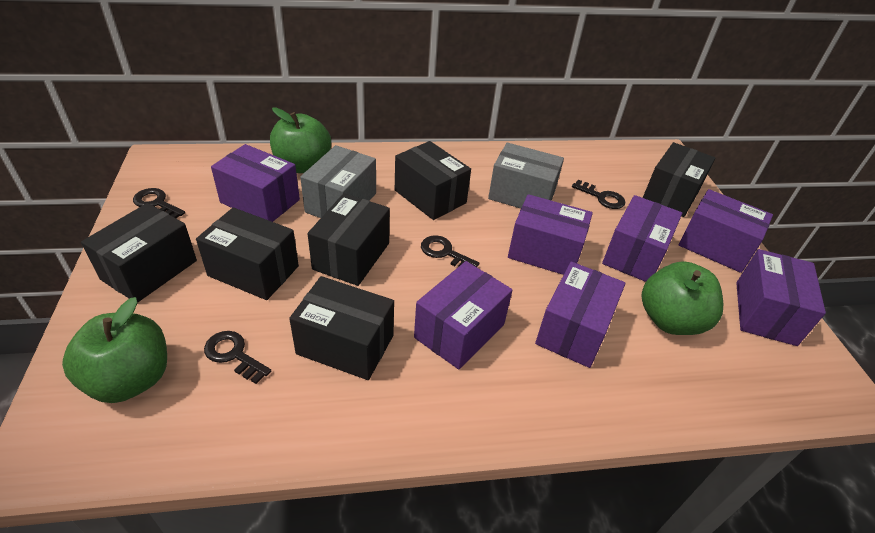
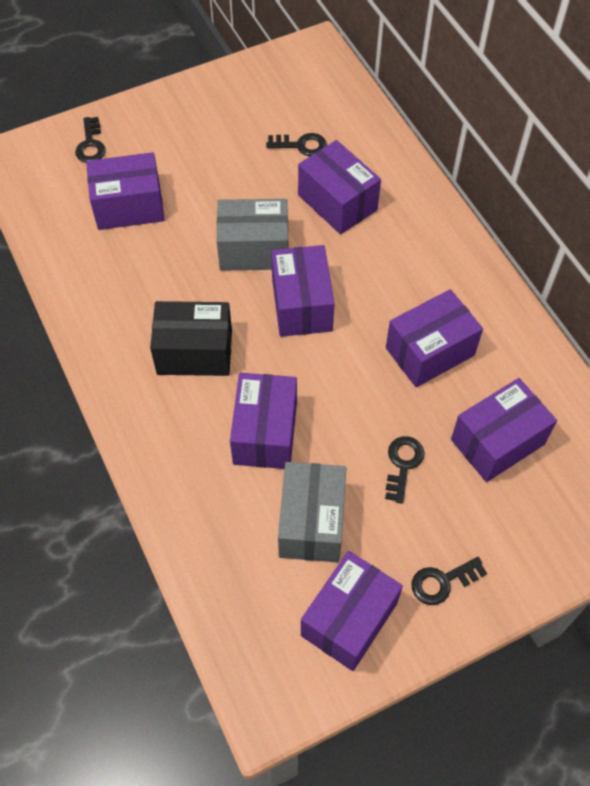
black box: [81,203,197,302] [196,207,299,300] [289,276,394,380] [307,193,390,286] [395,141,471,220] [643,142,715,217] = 6 -> [150,301,232,376] = 1
green apple: [62,297,167,403] [270,107,331,173] [642,261,723,335] = 3 -> none = 0

